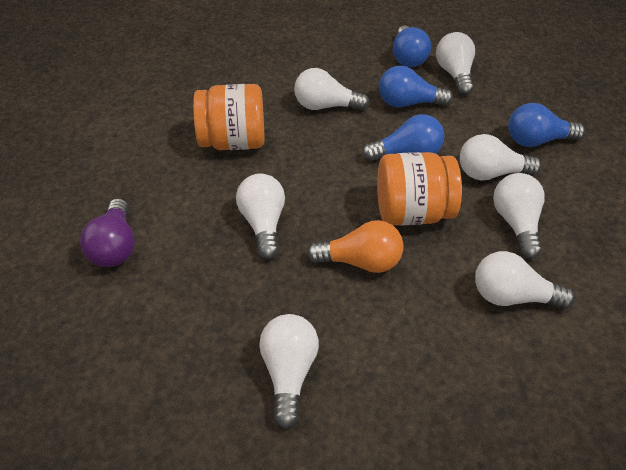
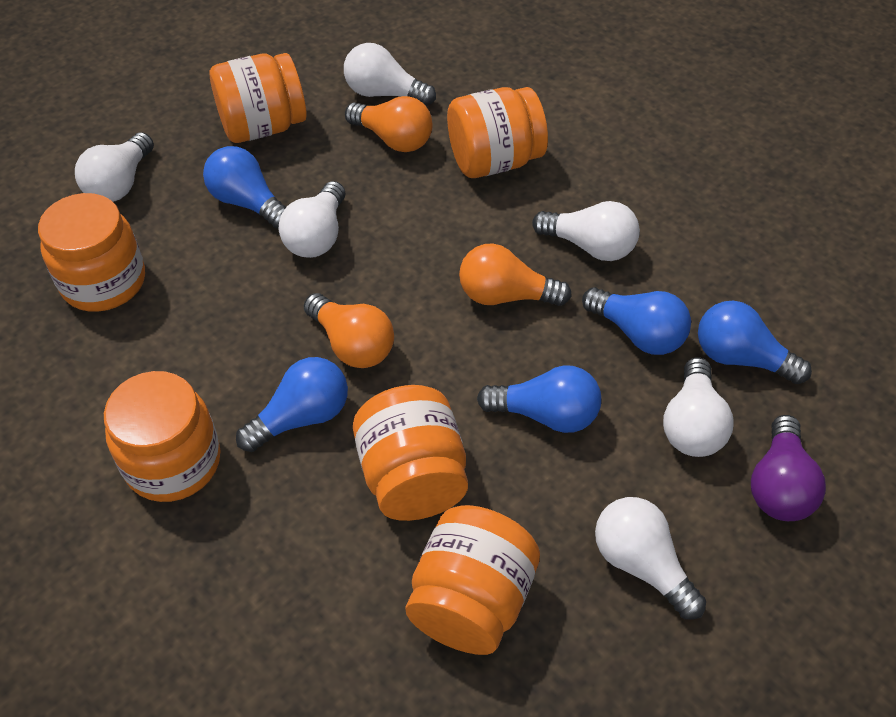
blue light bulb: [362,114,444,162] [379,65,453,107] [393,26,431,67] [508,103,585,147] = 4 -> [203,146,286,229] [236,357,348,452] [477,365,601,433] [582,287,691,355] [698,301,812,384] = 5
orange jar: [193,84,265,150] [377,152,462,226] = 2 -> [38,193,145,312] [104,371,220,502] [210,53,307,143] [353,385,468,521] [406,505,540,655] [447,87,548,178] = 6
orange light bulb: [307,220,403,273] = 1 -> [304,293,394,368] [345,96,433,152] [459,243,572,306] = 3
white light bulb: [236,173,285,259] [259,314,319,429] [294,68,370,111] [436,32,475,95] [460,134,542,180] [475,251,575,309] [493,173,545,259] = 7 -> [75,132,154,202] [279,181,345,258] [344,43,436,106] [532,201,640,261] [595,497,706,620] [663,357,734,457] = 6

